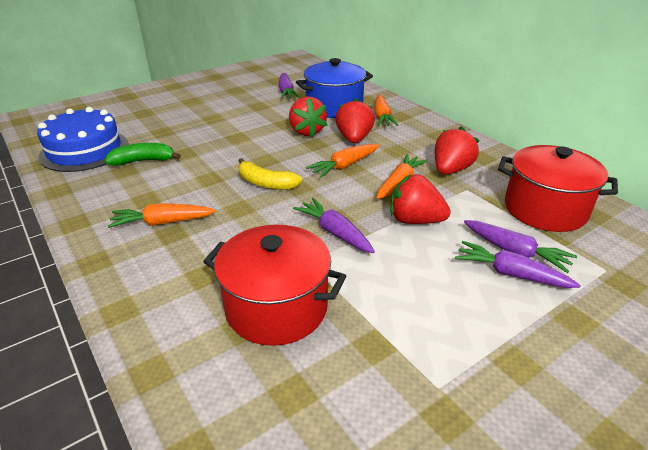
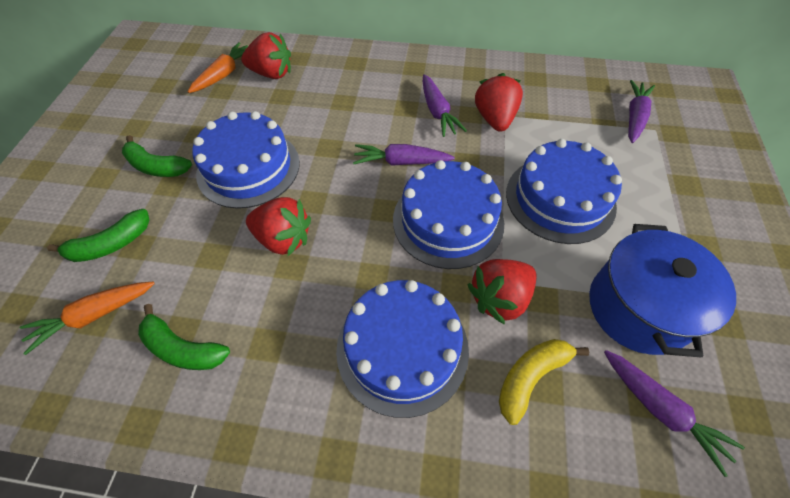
blue cake: [37,107,129,172] = 1 -> [192,111,300,209] [336,280,469,418] [393,160,504,269] [506,139,622,244] = 4
green banana: [104,143,181,166] = 1 -> [47,209,150,262] [122,135,192,177] [138,304,230,370] = 3
orange carrot: [108,203,216,228] [306,144,379,178] [374,95,398,126] [376,154,428,199] = 4 -> [20,282,155,355] [188,42,248,93] = 2
red pot: [203,225,346,346] [498,145,618,232] = 2 -> none = 0

